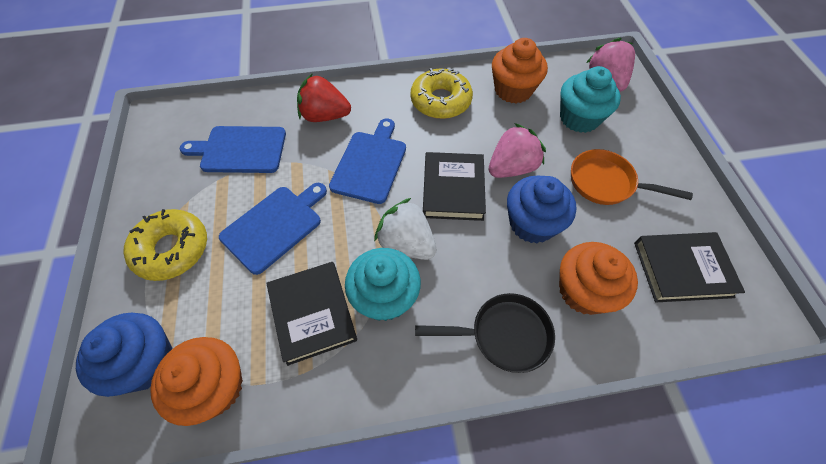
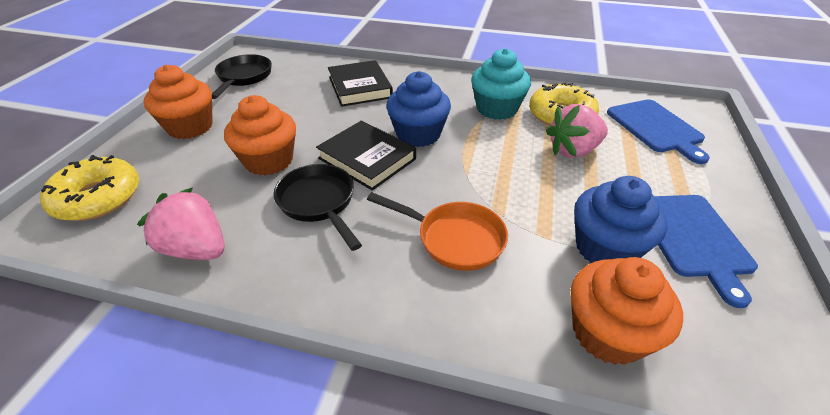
black book: [266,262,357,366] [423,152,486,221] [634,232,745,302] = 3 -> [316,121,416,191] [328,60,393,107] = 2
black pan: [415,293,555,373] = 1 -> [212,54,272,99] [274,164,362,251] = 2
blue cutting board: [180,126,286,173] [219,183,327,275] [329,118,406,204] = 3 -> [607,99,710,164] [655,195,758,308] = 2
red strawberry: [297,73,351,122] = 1 -> none = 0
turquoise cupcake: [345,248,421,321] [560,66,621,133] = 2 -> [471,48,531,120] = 1
white strawberry: [374,198,437,260] = 1 -> none = 0

